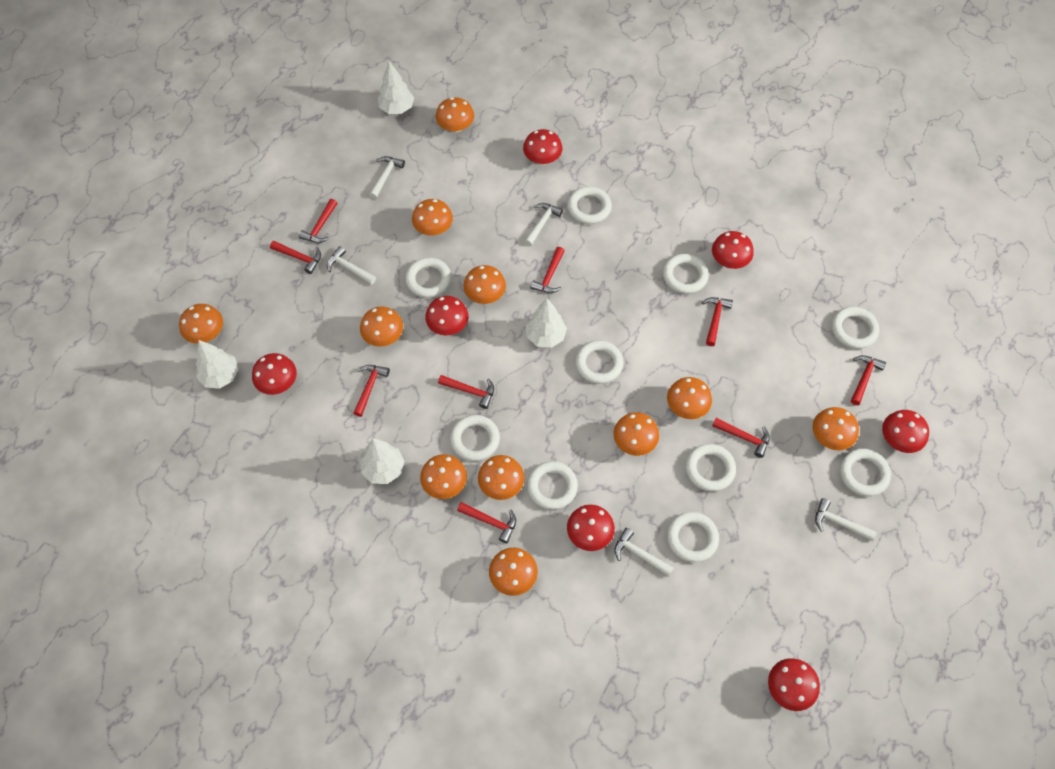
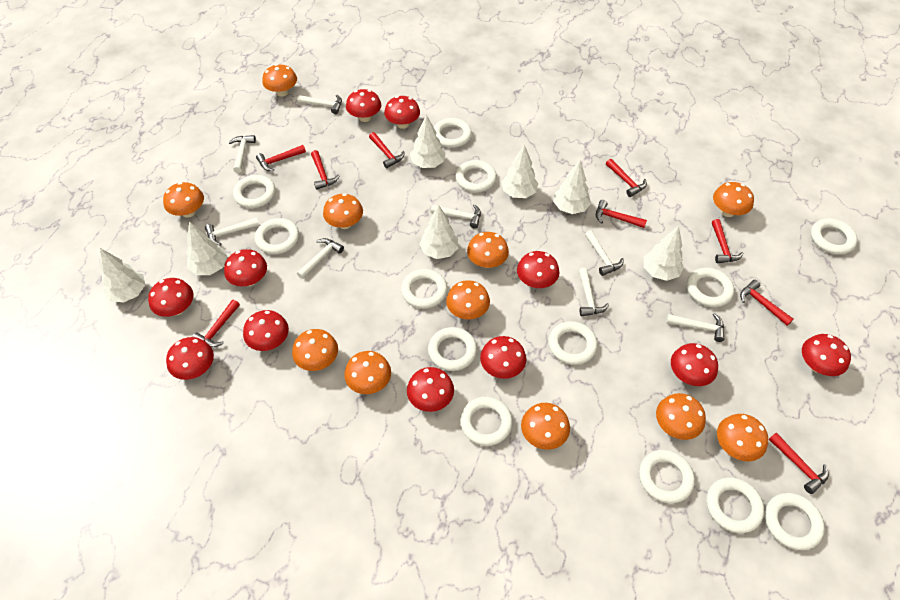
red mushroom: [252,353,297,395] [425,296,468,335] [523,129,562,165] [567,505,615,551] [712,231,754,269] [768,658,820,711] [882,410,929,453] = 7 -> [148,278,193,317] [166,337,214,380] [224,249,267,286] [243,310,289,351] [346,89,381,122] [384,96,420,129] [407,367,454,412] [480,336,526,379] [517,251,559,288] [671,343,718,386] [802,334,851,376] = 11
white hammer: [327,246,376,285] [369,156,405,199] [524,203,563,246] [614,528,673,576] [815,498,877,541] = 5 -> [205,217,259,246] [229,135,256,173] [297,95,342,114] [297,238,344,279] [431,204,481,228] [579,268,609,316] [585,230,624,276] [666,313,724,342] = 8
white ring: [405,257,451,298] [450,415,500,461] [527,461,578,510] [567,186,612,224] [575,340,623,384] [663,254,709,294] [667,512,719,562] [686,444,736,491] [831,307,879,349] [840,448,891,496] = 10 -> [233,175,276,208] [255,218,299,254] [401,269,448,309] [428,327,477,371] [434,118,472,148] [455,160,497,192] [460,397,513,446] [548,321,598,365] [639,450,695,503] [687,268,734,307] [706,477,764,533] [765,493,825,550] [811,218,857,255] = 13
white tree: [196,340,239,389] [360,438,404,484] [378,61,414,114] [526,299,567,348] = 4 -> [100,248,145,303] [186,221,227,275] [410,115,445,168] [419,204,458,259] [501,144,538,198] [553,160,591,214] [644,226,684,281] = 7

